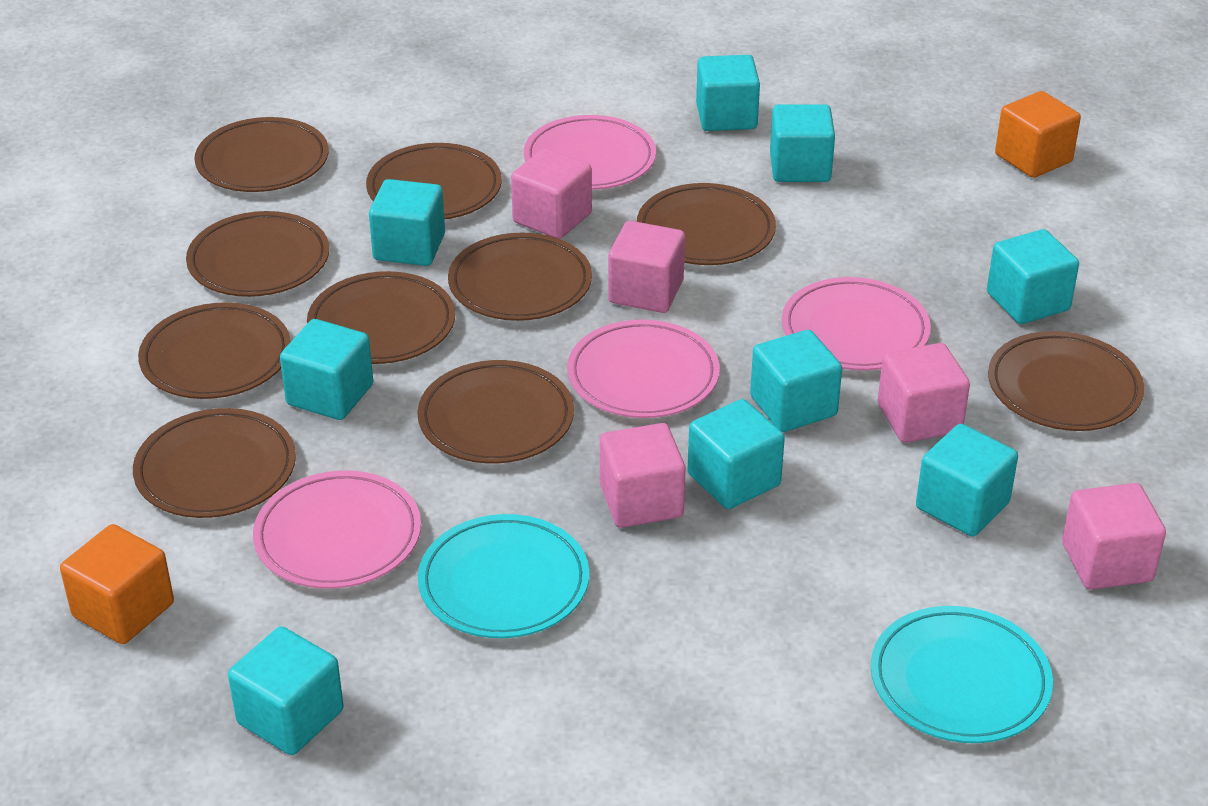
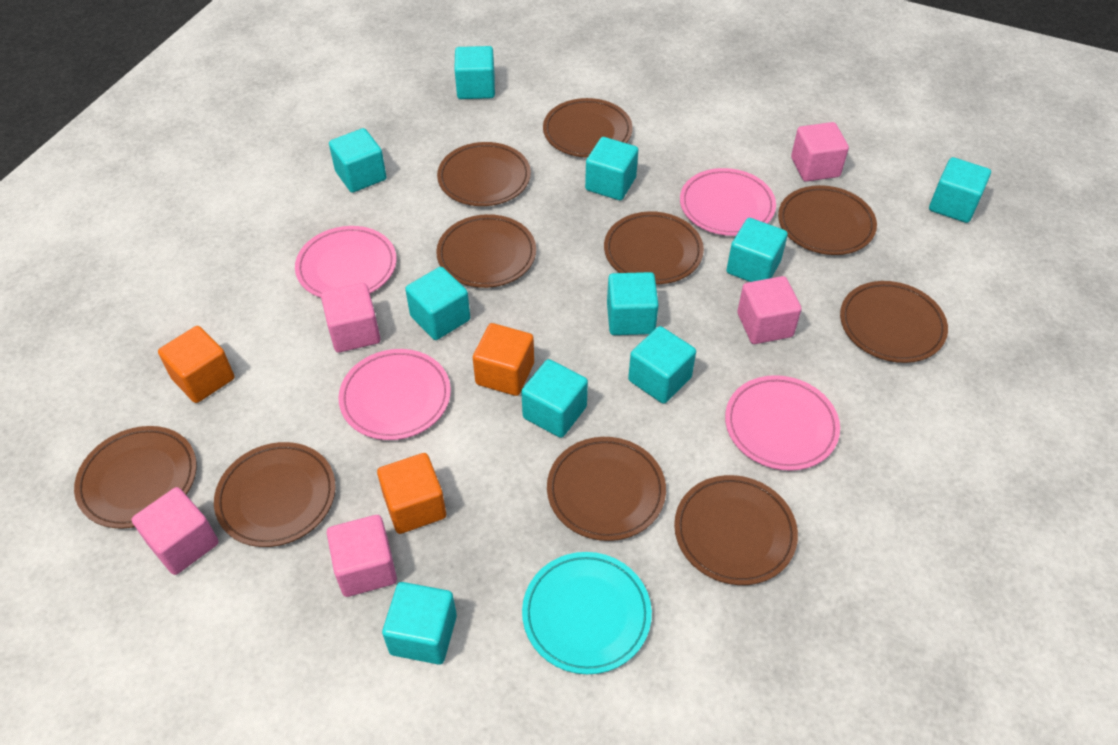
orange cube: [60,524,174,644] [995,91,1081,178] = 2 -> [158,326,234,403] [377,453,446,534] [473,323,534,396] = 3
turquoise cube: [228,626,344,755] [280,319,373,420] [369,179,445,266] [688,399,785,509] [696,55,760,131] [750,330,842,432] [770,104,835,182] [916,424,1018,537] [987,229,1079,324] = 9 -> [329,128,387,193] [382,582,457,665] [405,267,470,340] [454,46,495,99] [521,359,588,438] [585,137,638,200] [607,272,659,335] [628,326,696,404] [727,218,788,282] [929,157,991,223] = 10
turquoise plate: [418,514,589,638] [871,606,1053,743] = 2 -> [522,552,652,674] = 1

